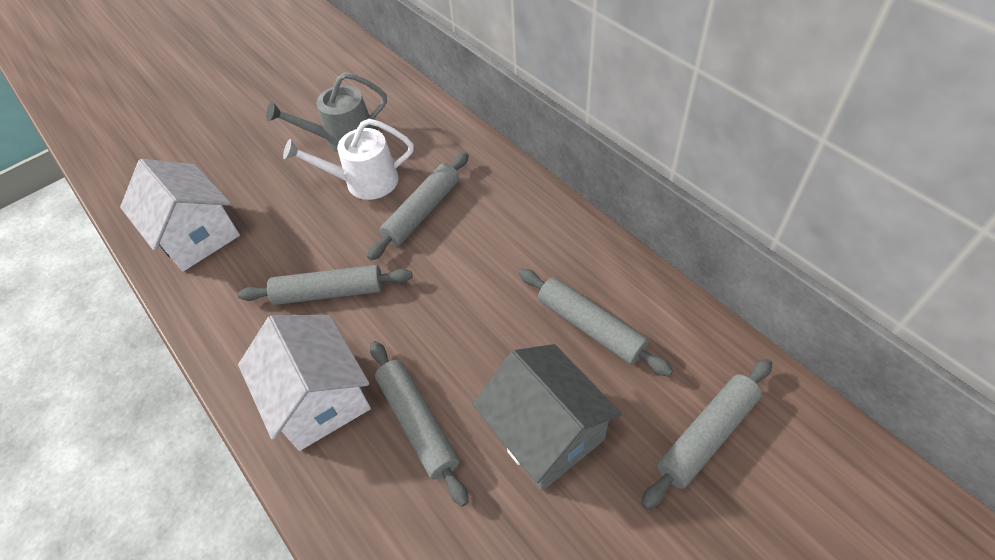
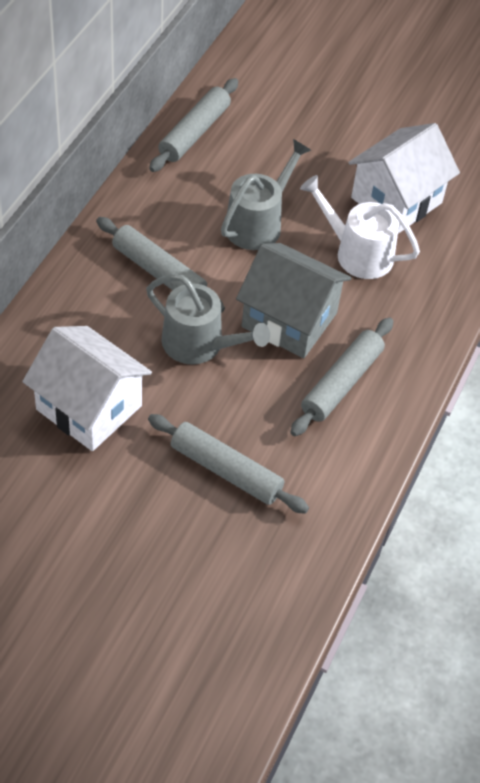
grey rolling pin: [238,265,412,305] [367,152,469,261] [370,341,468,507] [519,269,673,377] [641,359,772,509] = 5 -> [96,217,225,313] [148,414,309,514] [149,78,238,172] [290,317,393,436] = 4
grey watering can: [266,73,387,152] = 1 -> [146,274,270,365] [221,139,311,250] = 2

